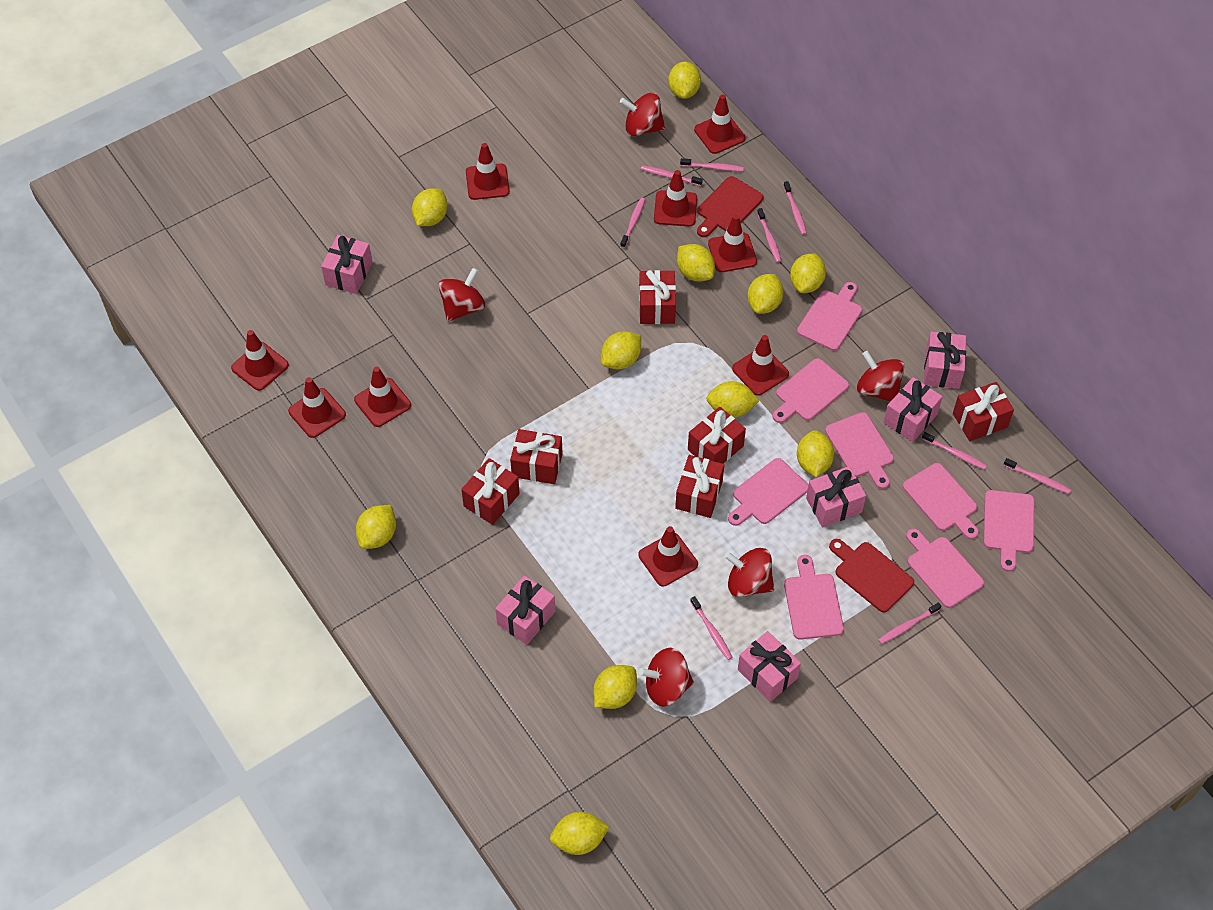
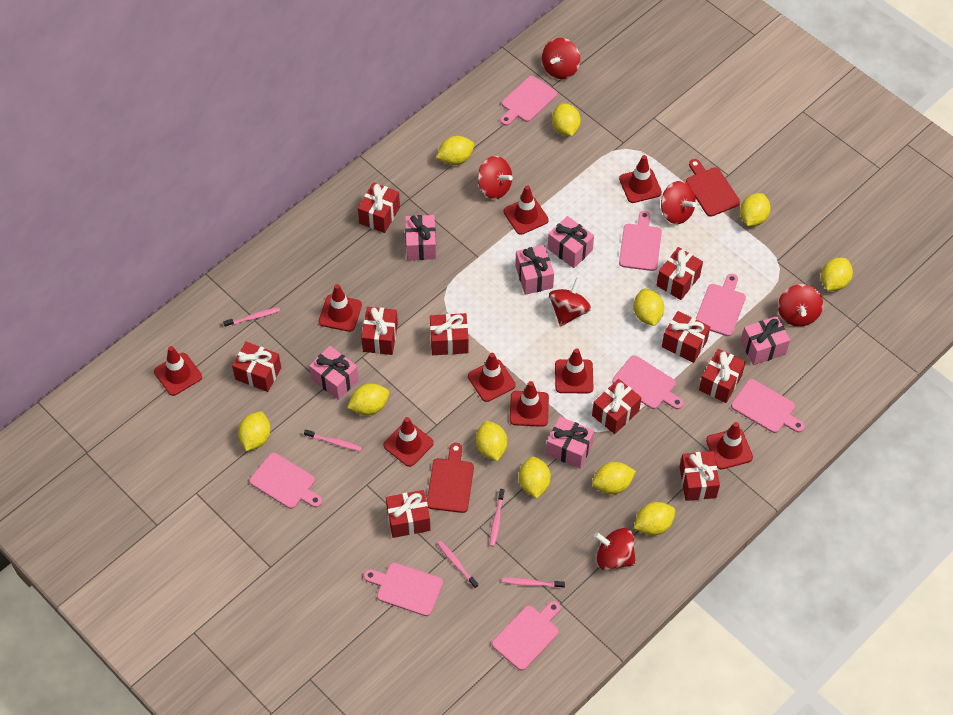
pink toothbrush: [620,197,645,248] [641,165,703,186] [680,158,744,171] [690,596,733,660] [757,208,781,263] [783,181,807,235] [878,602,941,644] [922,432,987,470] [1004,458,1071,494] = 9 -> [223,307,280,327] [304,429,362,451] [437,541,478,588] [490,489,505,547] [502,578,565,588] = 5
red gift: [461,458,520,525] [510,429,563,484] [639,270,676,324] [675,455,724,518] [688,407,746,464] [953,382,1014,441] = 6 -> [232,342,281,392] [358,182,400,233] [361,307,398,355] [386,490,430,538] [430,313,469,355] [592,379,642,434] [656,247,703,300] [662,311,710,363] [679,451,720,501] [699,349,746,403] = 10
red spinning top: [438,268,485,322] [620,93,665,136] [639,648,694,707] [725,548,774,597] [857,351,905,402] = 5 -> [478,156,513,199] [542,38,580,79] [549,277,591,327] [594,528,636,571] [661,181,697,224] [778,284,823,327] = 6

